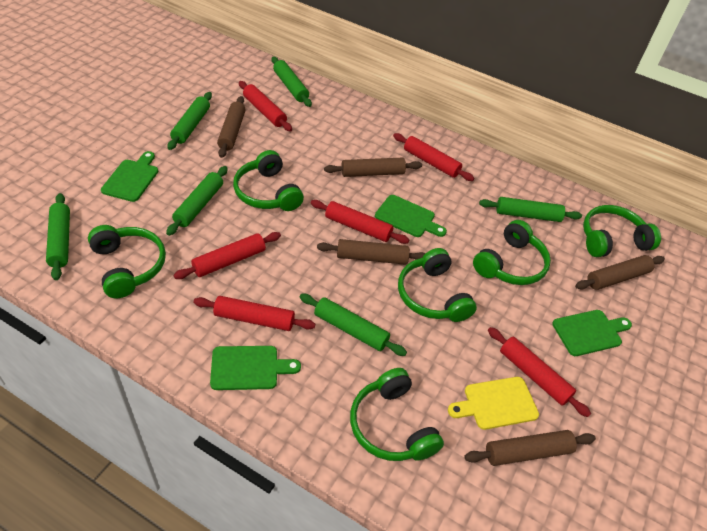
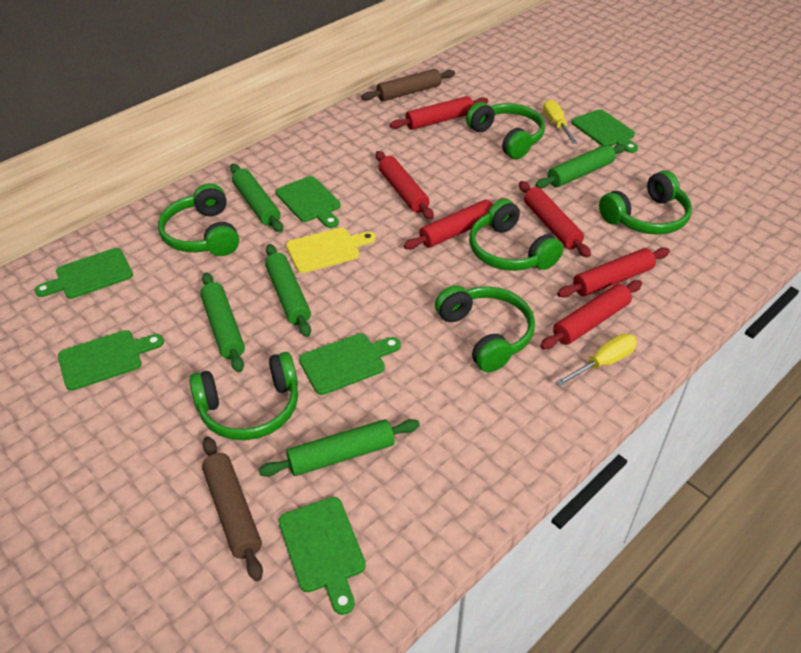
brown rolling pin: [217,96,246,158] [317,239,426,265] [324,158,422,177] [464,430,596,466] [575,255,665,290] = 5 -> [202,436,263,581] [361,69,455,101] = 2
green cutting board: [101,151,158,202] [210,346,301,390] [375,195,447,237] [552,310,632,356] = 4 -> [35,248,133,299] [58,330,164,391] [276,176,341,228] [279,497,366,615] [299,334,401,395] [572,109,638,153] = 6
green rolling pin: [46,193,70,280] [166,166,228,236] [168,92,212,150] [272,56,312,107] [299,294,407,356] [479,197,582,222] = 6 -> [200,272,245,372] [230,164,283,232] [258,419,420,477] [265,244,311,337] [535,144,626,188] = 5
yellow screwdriver: none = 0 -> [543,99,577,144] [556,334,637,386] = 2

